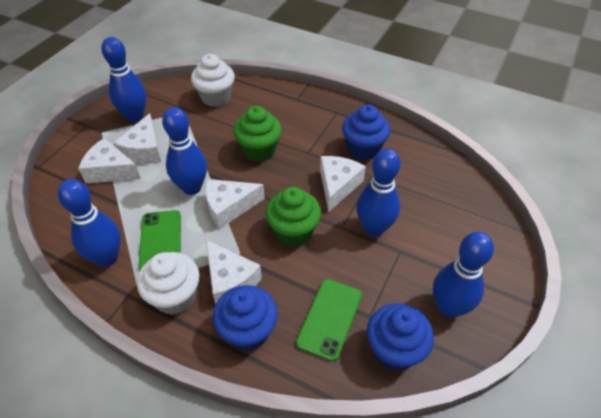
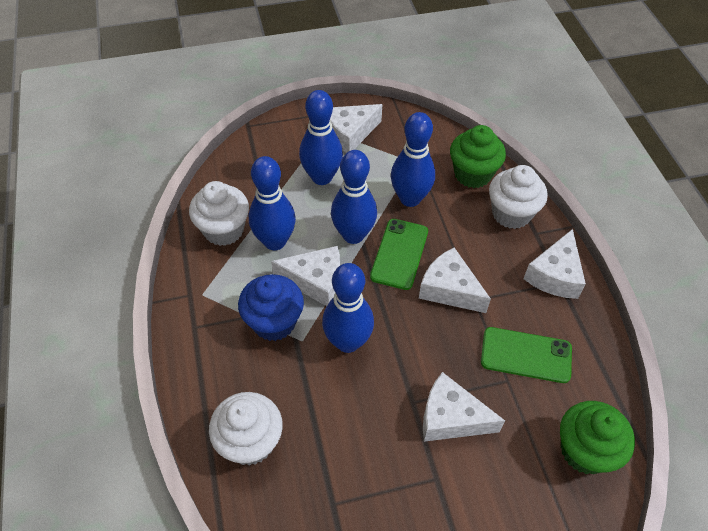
blue cupcake: [213,285,278,351] [342,105,390,160] [367,303,434,371] = 3 -> [238,274,304,341] = 1
white cupcake: [137,252,200,315] [191,54,235,107] = 2 -> [189,181,249,246] [209,392,283,466] [489,165,548,229] = 3

